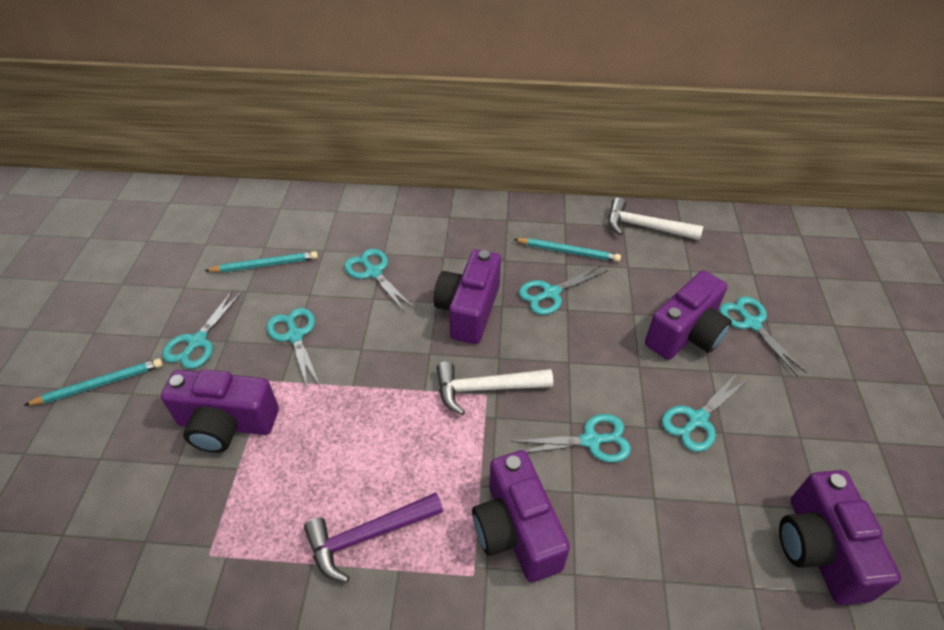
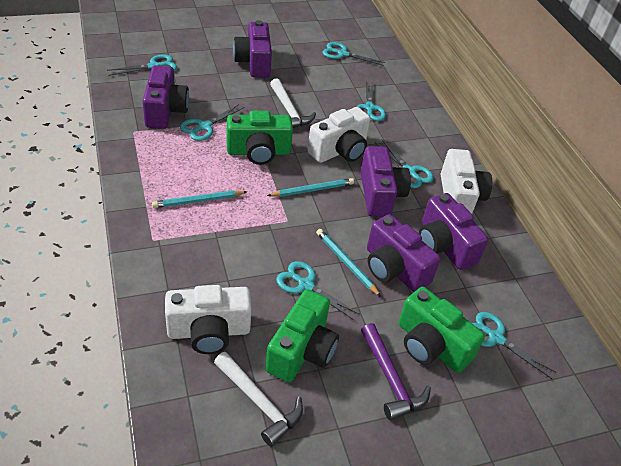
green camera: none = 0 -> [227,111,293,165] [265,289,339,382] [399,287,485,373] = 3
white camera: none = 0 -> [165,285,252,354] [307,107,370,163] [441,149,492,214] = 3

